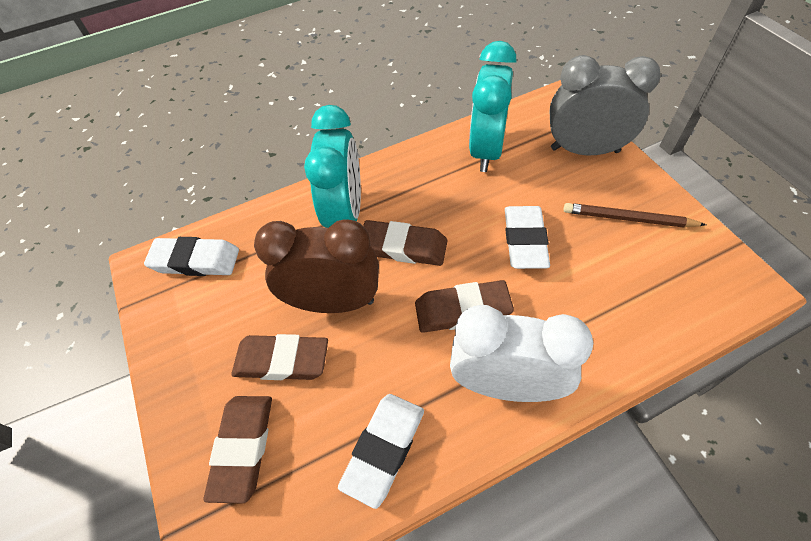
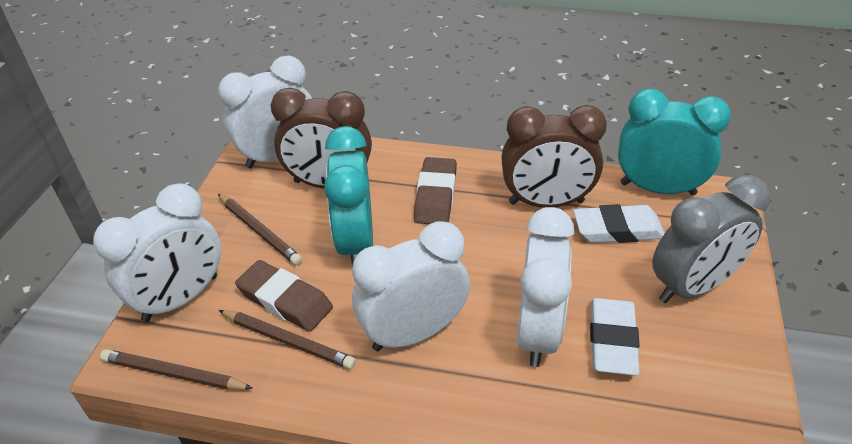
brown clock: [254,219,379,313] = 1 -> [271,88,372,188] [501,105,607,207] = 2
brown eraser: [204,396,272,504] [231,334,328,380] [363,220,448,266] [415,280,514,333] = 4 -> [235,260,333,332] [414,157,457,224] = 2
brown pencil: [564,203,706,228] = 1 -> [100,349,253,390] [218,194,302,265] [218,310,356,369] = 3
white clock: [450,305,593,402] = 1 -> [93,183,221,322] [218,56,312,169] [352,221,470,351] [516,207,574,367] = 4
white eraser: [144,237,239,276] [338,394,424,509] [505,206,550,269] = 3 -> [573,204,665,243] [590,298,640,376] = 2

